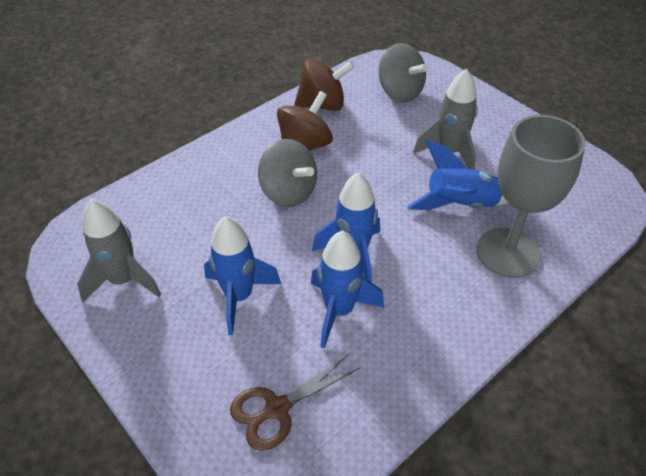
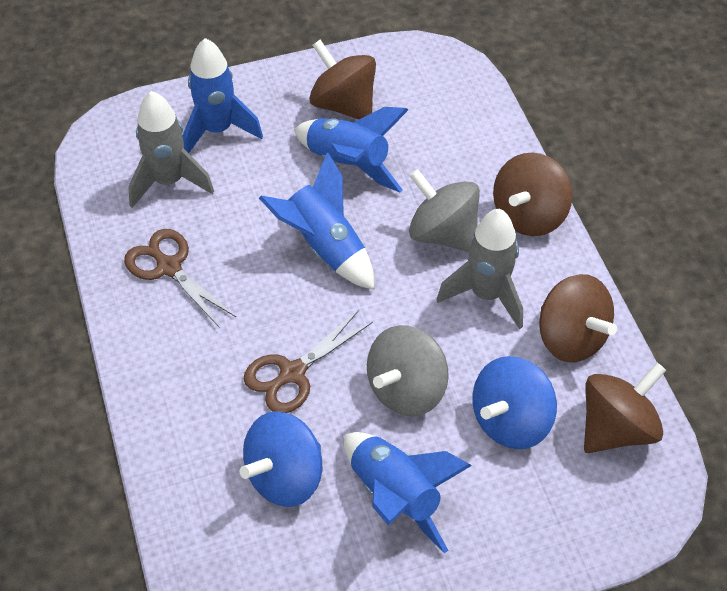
blue spinning top: none = 0 -> [240,411,322,507] [472,356,557,449] = 2
brown scissors: [230,354,360,451] = 1 -> [124,229,236,328] [244,310,373,413] = 2
brown spinning top: [277,91,333,151] [294,59,354,111] = 2 -> [309,39,376,120] [493,153,572,236] [539,274,617,362] [584,363,666,453] = 4
grey goblet: [477,115,586,278] = 1 -> none = 0

